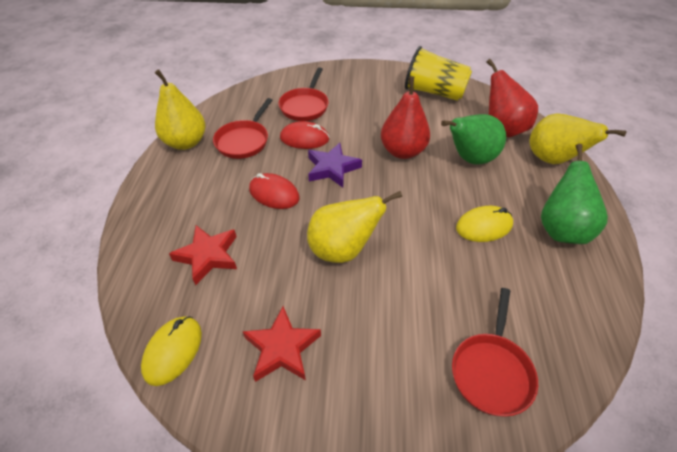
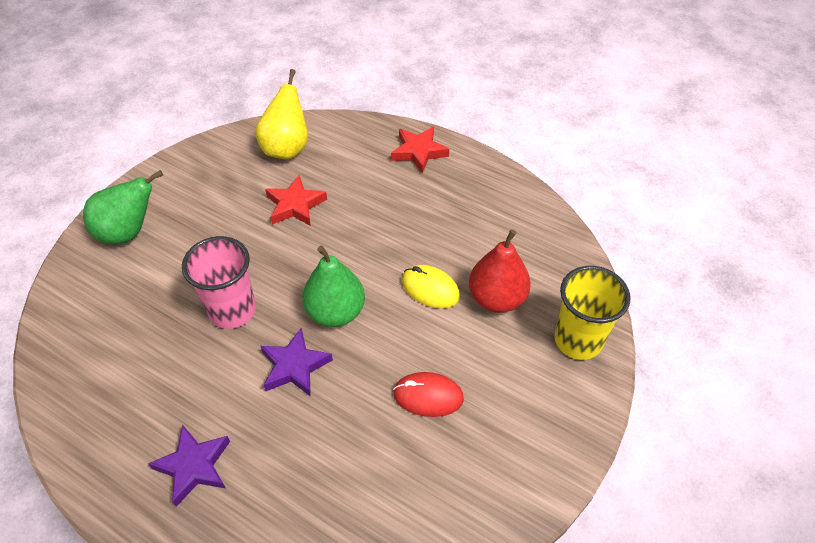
pink cup: none = 0 -> [182,236,256,329] = 1
purple star: [308,143,362,188] = 1 -> [148,425,230,507] [261,328,333,397] = 2
red mouse: [249,173,300,209] [280,121,330,149] = 2 -> [393,372,464,417] = 1
red pan: [213,98,273,159] [278,67,329,121] [452,288,538,417] = 3 -> none = 0
red pear: [381,76,430,159] [486,59,538,137] = 2 -> [469,229,531,313] = 1
yellow mouse: [141,316,202,386] [456,206,513,242] = 2 -> [402,265,460,309] = 1
yellow pear: [155,70,206,150] [307,191,402,263] [530,114,627,164] = 3 -> [255,69,308,159] = 1

